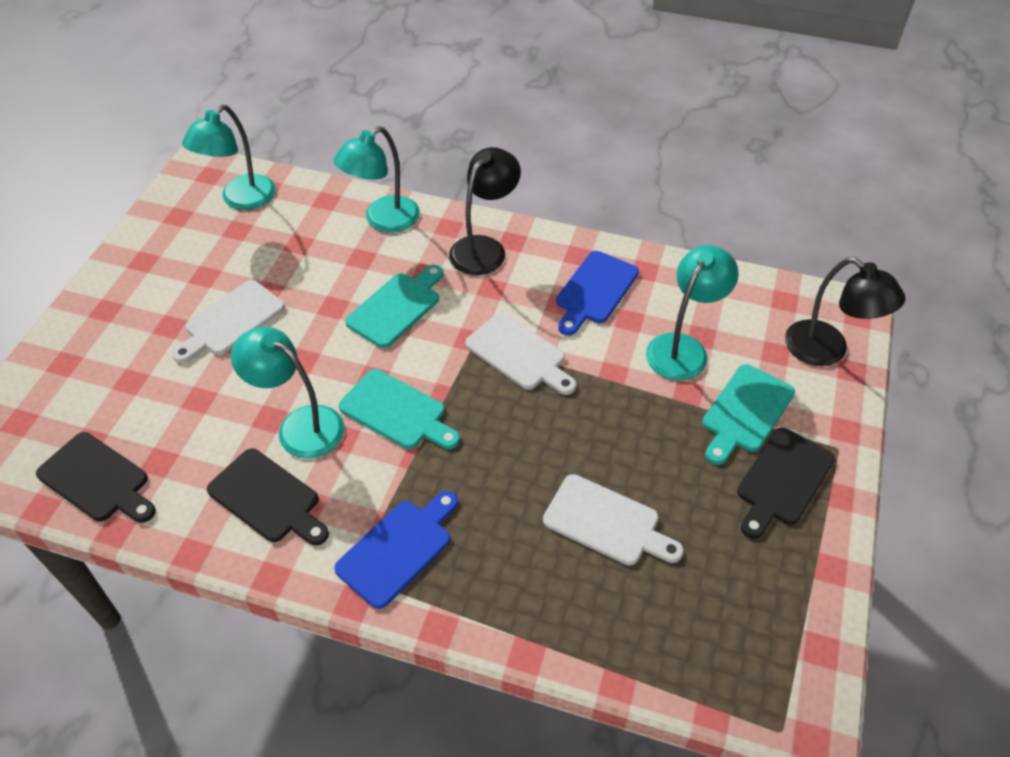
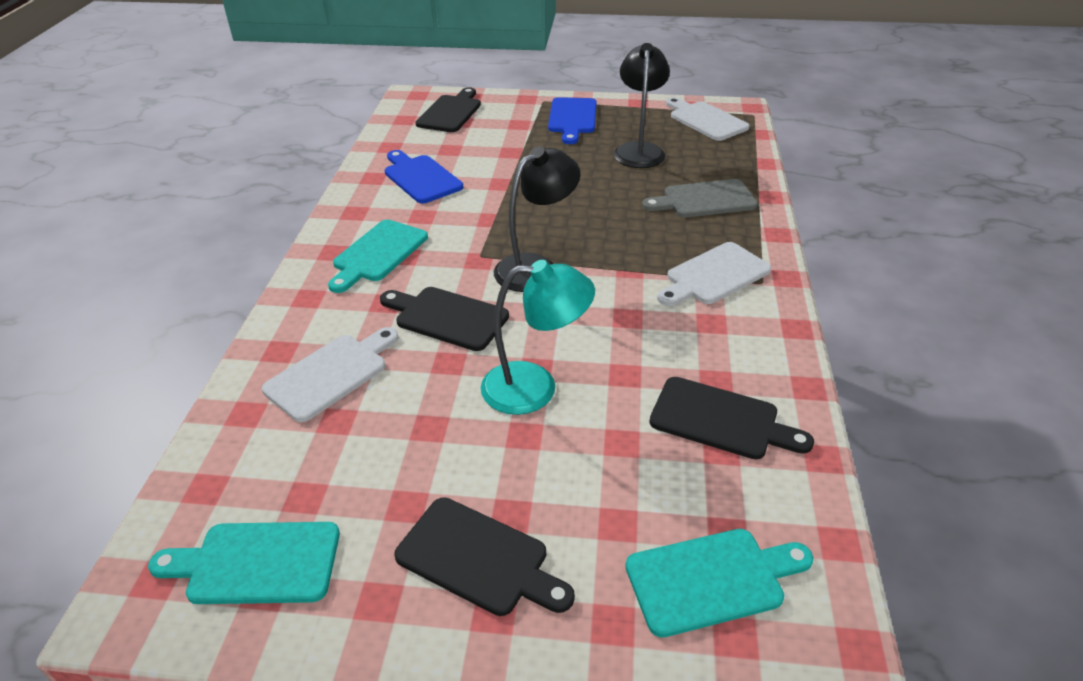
black cutting board: [36,432,156,523] [207,448,329,545] [737,428,835,539] = 3 -> [380,287,509,351] [394,497,575,616] [416,87,481,132] [649,377,814,459] = 4
grey cutting board: none = 0 -> [642,179,758,218] = 1
turquoise lamp: [182,105,276,210] [231,327,344,459] [333,126,420,233] [646,245,739,380] = 4 -> [481,260,595,415] = 1

